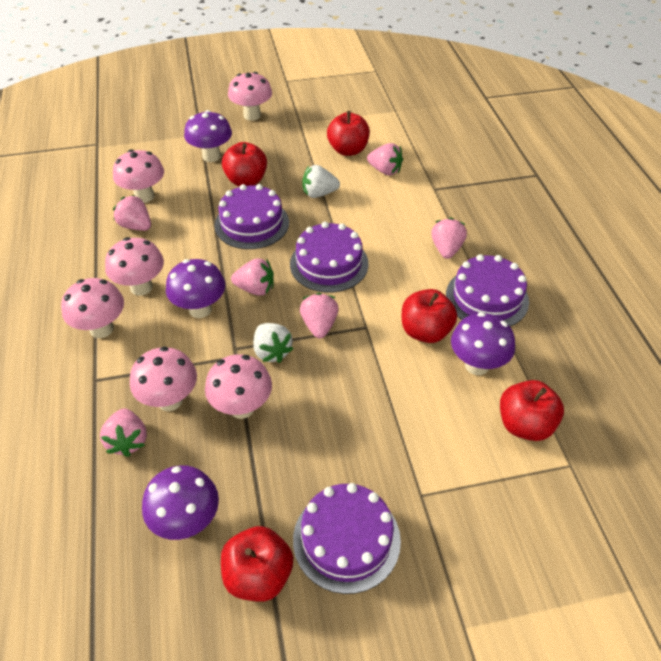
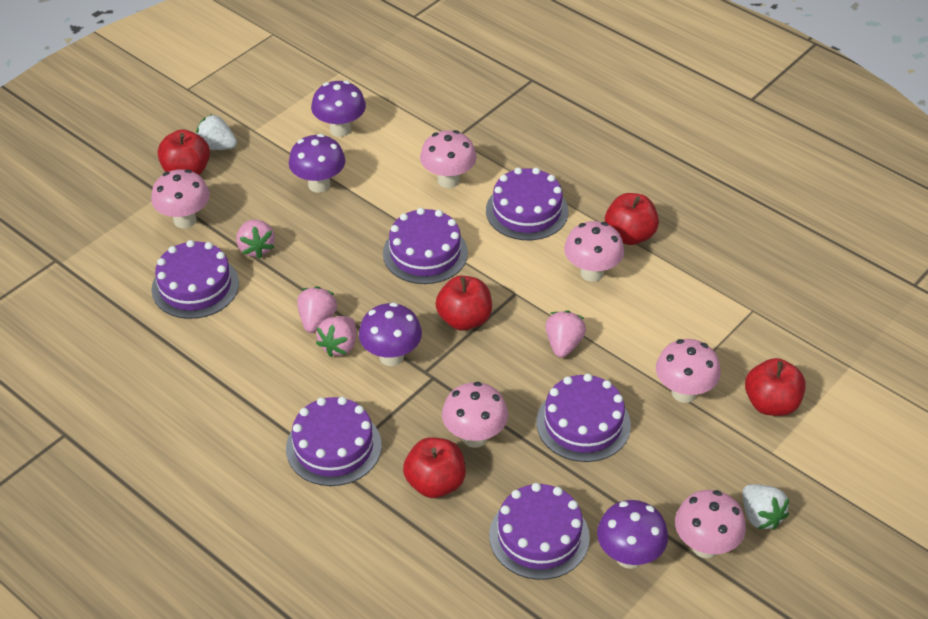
pink strawberry: [100,408,147,457] [113,195,151,231] [231,258,274,296] [300,293,339,338] [367,143,403,176] [431,217,467,259] = 6 -> [236,220,275,259] [297,286,337,333] [316,316,356,357] [545,310,586,358] = 4
purple cake: [215,184,289,249] [290,222,369,293] [293,483,401,594] [446,254,529,326] = 4 -> [151,240,239,319] [286,397,382,486] [383,208,468,284] [486,167,569,240] [489,483,590,580] [537,373,631,462] = 6

